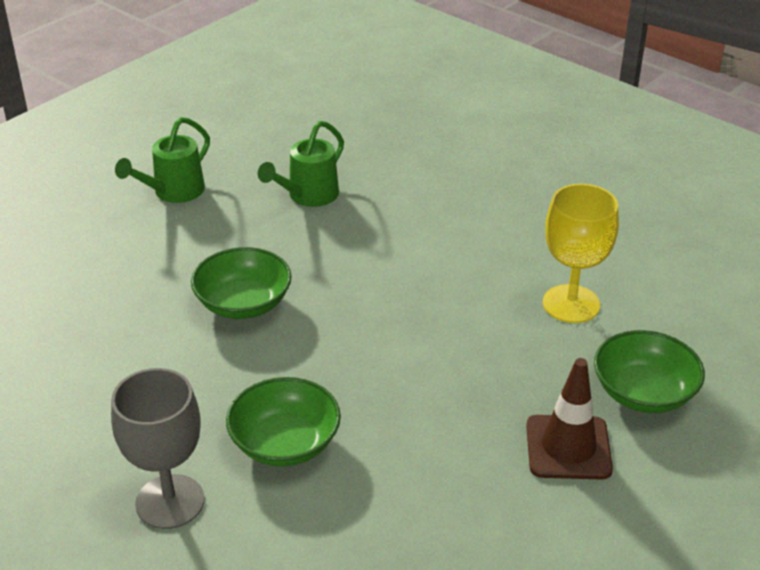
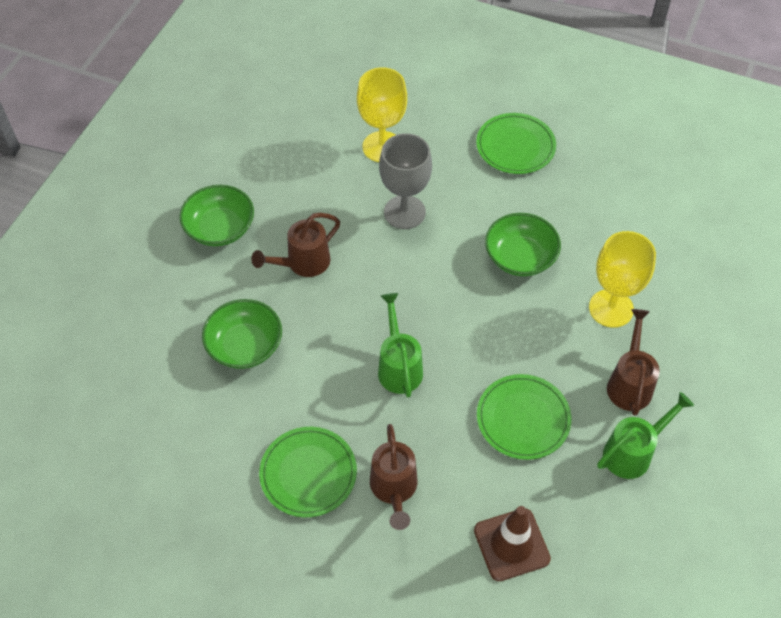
brown watering can: none = 0 -> [251,213,340,277] [370,424,417,530] [607,309,660,416] = 3
green plate: none = 0 -> [259,427,357,517] [476,113,556,174] [477,374,571,460] = 3
yellow goblet: [543,184,619,323] = 1 -> [357,67,407,162] [589,231,656,328] = 2

